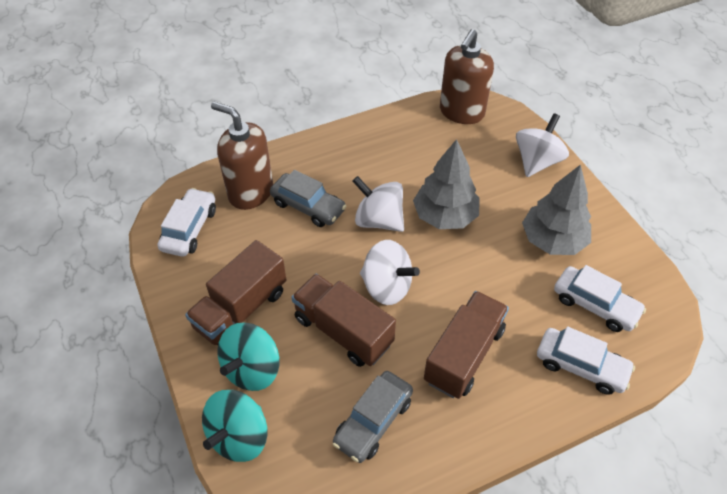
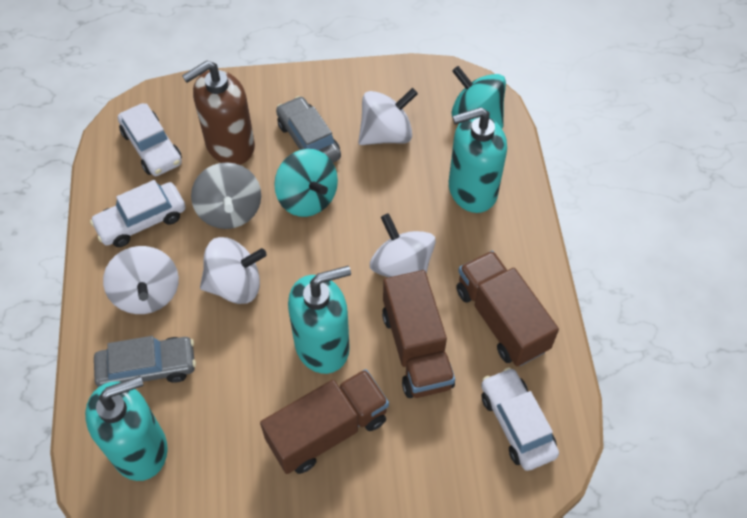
brown soap dispenser: [211,102,273,210] [440,29,494,124] = 2 -> [182,61,255,165] = 1
grey spinning top: none = 0 -> [191,162,261,229] = 1
grey tree: [413,139,480,229] [522,164,591,255] = 2 -> none = 0
turquoise soap dispenser: none = 0 -> [85,376,168,481] [288,266,351,374] [449,107,507,213] = 3
white spinning top: [352,176,404,232] [360,240,420,305] [516,113,569,177] = 3 -> [103,246,179,314] [200,237,267,304] [358,88,418,145] [370,213,436,277] = 4

